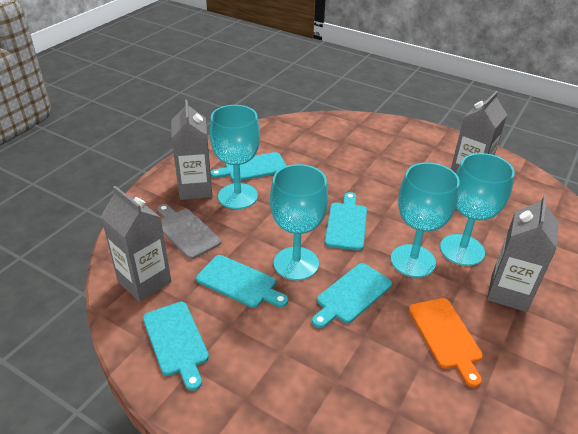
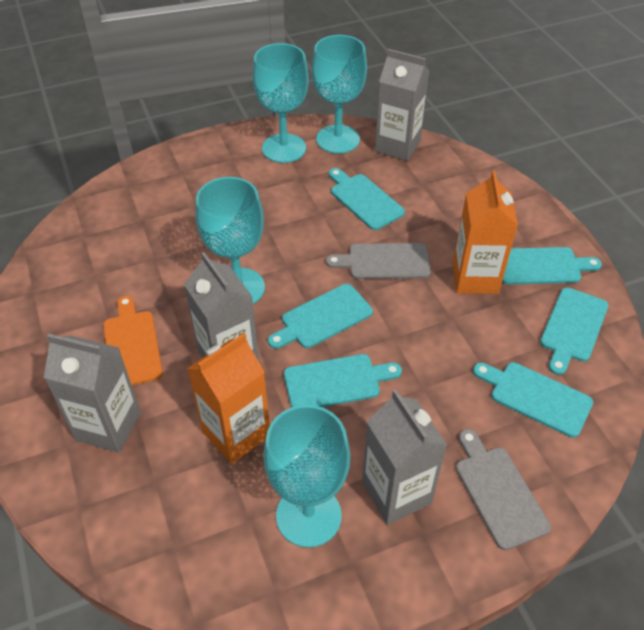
grey cutting board: [157,204,221,259] = 1 -> [326,243,431,279] [456,429,551,550] = 2
orange carton: none = 0 -> [187,333,270,464] [453,171,518,294] = 2
turquoise cutting board: [143,302,209,391] [196,255,288,308] [210,152,287,181] [312,263,392,328] [325,192,367,251] = 5 -> [268,284,373,349] [284,354,402,407] [329,168,405,230] [473,362,593,438] [502,247,602,285] [540,287,608,375] = 6

